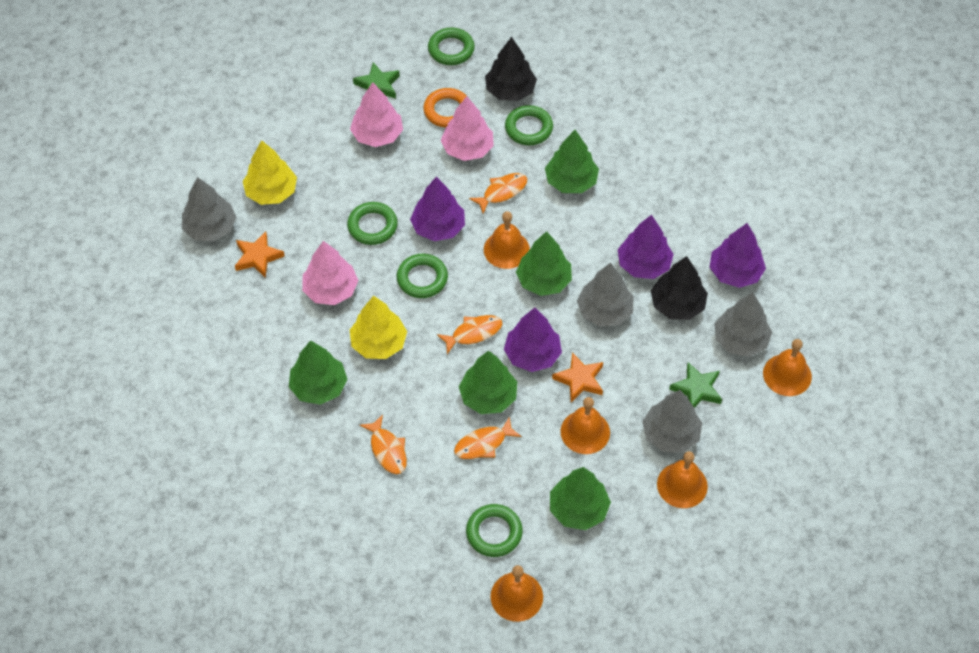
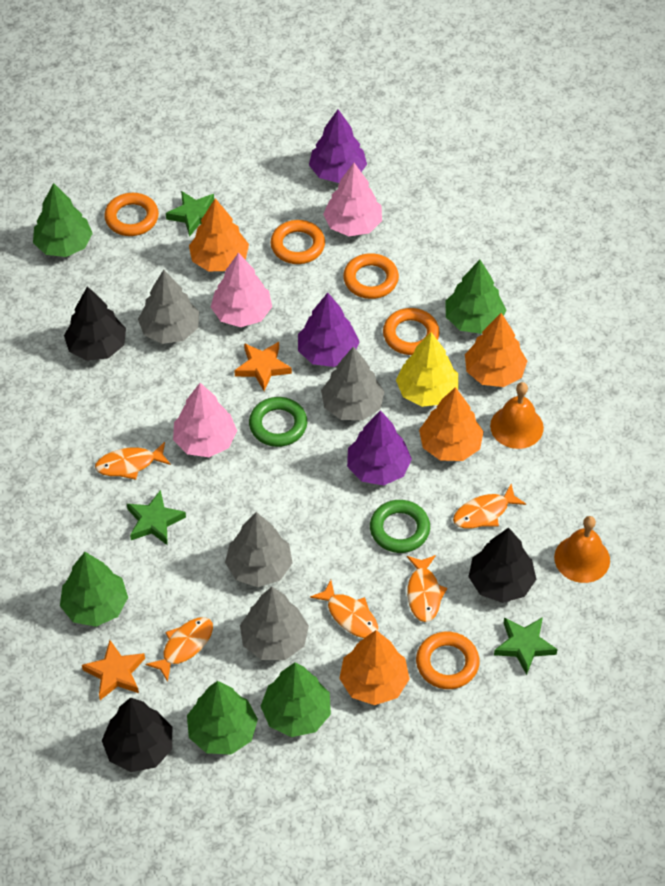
black tree: [485,37,537,101] [651,256,708,320] = 2 -> [64,286,126,361] [102,697,172,772] [468,528,536,603] = 3
green ring: [347,202,398,245] [397,254,448,298] [428,28,475,65] [466,504,523,557] [505,105,553,145] = 5 -> [249,397,307,447] [370,500,430,553] = 2
green star: [353,62,400,98] [669,362,722,408] = 2 -> [127,490,186,546] [166,191,214,237] [494,617,557,675] = 3
orange bell: [484,211,530,269] [490,565,543,622] [561,397,610,454] [657,451,708,508] [763,339,812,396] = 5 -> [490,382,544,449] [554,516,610,583] = 2
orange fish: [360,415,407,474] [437,315,502,354] [454,416,522,459] [469,173,527,213] = 4 -> [95,442,171,480] [145,617,213,682] [310,580,378,638] [407,555,447,622] [453,484,526,529] = 5
orange ring: [423,88,466,127] = 1 -> [104,193,159,236] [271,220,325,264] [343,253,399,299] [383,308,440,355] [416,632,480,689] = 5
orange tree: none = 0 -> [189,198,249,271] [339,630,410,705] [419,387,484,461] [465,313,527,387] = 4
purple tree: [410,177,465,241] [504,308,562,372] [618,215,674,279] [709,223,766,288] = 4 -> [298,293,360,367] [309,109,367,183] [347,410,412,485] = 3
yellow tree: [243,140,297,205] [350,295,407,359] = 2 -> [396,332,458,407] = 1

